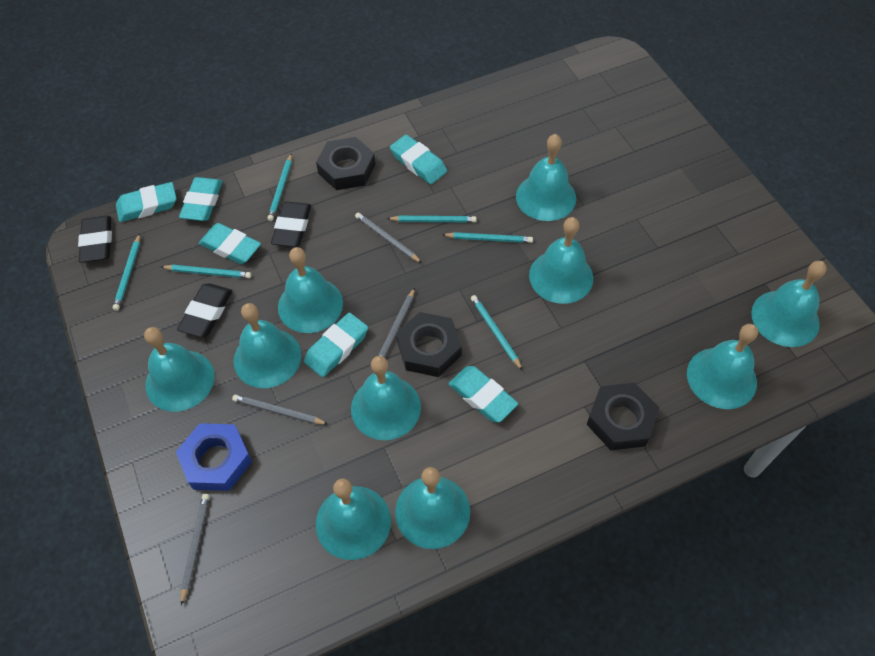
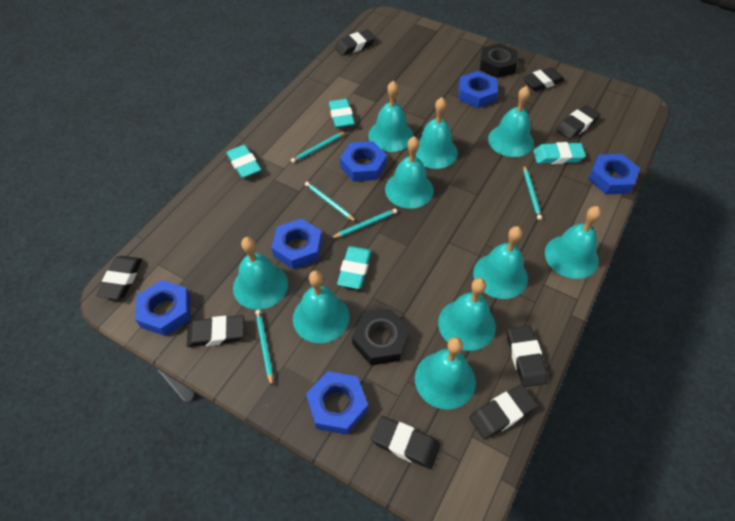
black eraser: [78,216,112,263] [177,283,232,337] [271,201,311,247] = 3 -> [96,256,142,300] [186,315,244,347] [335,29,376,56] [371,416,440,469] [470,385,538,439] [507,325,547,387] [523,67,565,91] [556,105,600,140] = 8
black nut: [316,137,375,190] [396,312,462,377] [587,383,659,450] = 3 -> [352,309,410,365] [480,43,518,78] = 2
blue nut: [176,423,252,491] = 1 -> [135,280,191,336] [271,219,322,269] [306,371,368,435] [340,141,387,182] [458,71,498,108] [588,154,640,195] = 6
grey pencil: [181,494,209,606] [232,394,328,425] [355,213,422,263] [378,288,415,358] = 4 -> none = 0
turquoise eraser: [116,182,177,222] [179,177,223,221] [199,223,261,264] [304,313,368,377] [390,134,447,184] [448,366,518,423] = 6 -> [226,145,261,178] [329,99,355,128] [337,246,372,289] [533,142,586,164] = 4
turquoise pencil: [112,234,140,311] [161,265,251,278] [267,153,292,221] [387,216,477,223] [442,232,533,243] [471,295,523,371] = 6 -> [255,310,273,386] [291,132,346,163] [305,182,356,222] [332,209,397,238] [523,166,542,220] = 5

